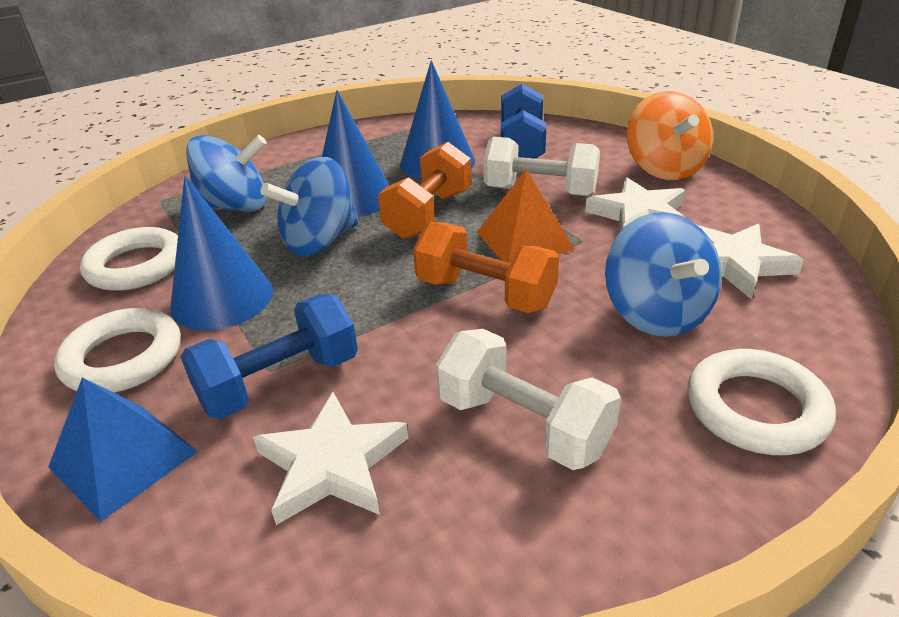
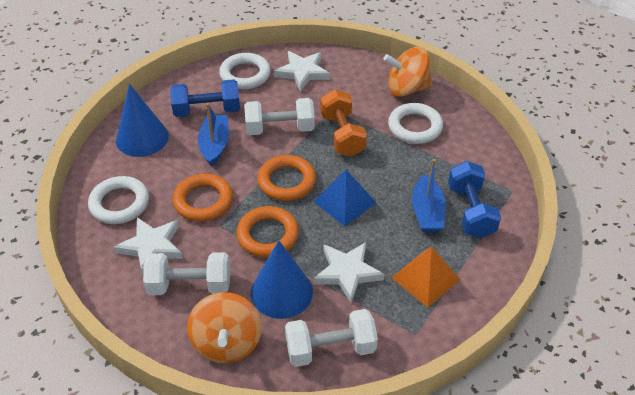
blue boat: none = 0 -> [198,103,229,167] [412,159,446,232] = 2
blue cone: [170,176,273,330] [322,90,390,217] [400,60,475,179] = 3 -> [116,84,169,157] [251,240,313,319] = 2
blue spinning top: [186,135,267,212] [260,157,359,256] [605,212,722,337] = 3 -> none = 0
orange dumbbell: [378,142,472,239] [413,222,559,313] = 2 -> [321,89,367,157] = 1
orange ring: none = 0 -> [173,174,233,222] [237,206,299,258] [257,155,316,201] = 3
orange spinning top: [627,91,713,180] = 1 -> [187,292,262,363] [383,47,432,97] = 2
white dumbbell: [436,329,621,470] [483,137,600,197] = 2 -> [143,252,230,295] [244,98,315,135] [285,309,378,367] = 3

